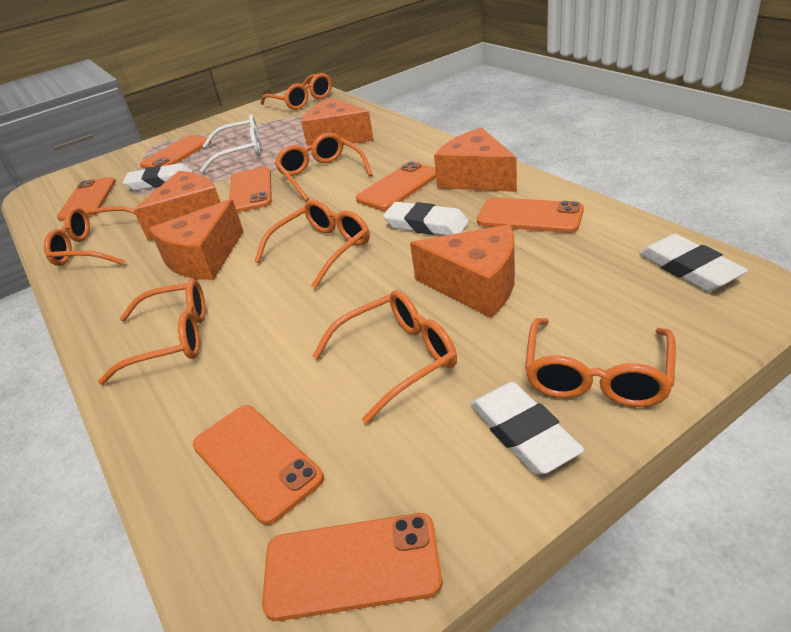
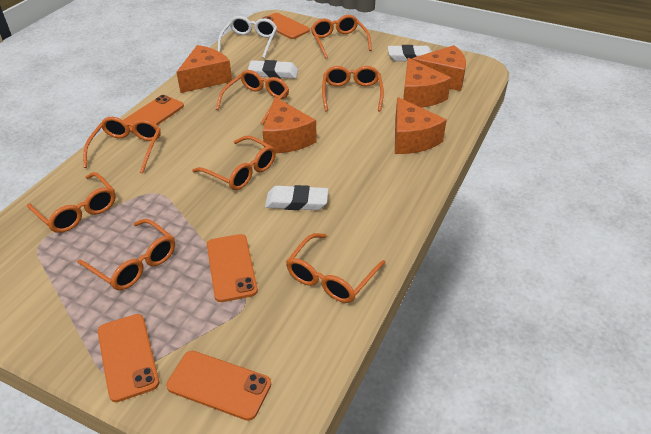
orange glasses: [44,206,136,266] [98,279,206,385] [254,199,370,289] [260,73,332,110] [275,133,373,201] [313,290,457,424] [525,318,676,407] = 7 -> [27,172,116,233] [77,219,175,290] [83,117,161,173] [192,136,276,190] [216,70,289,125] [286,233,386,303] [311,15,372,58] [322,66,384,111] = 8
orange phone: [57,177,116,221] [140,135,211,169] [193,405,324,525] [229,167,272,212] [262,513,442,621] [356,161,436,211] [477,197,584,233] = 7 -> [98,314,159,402] [123,95,184,133] [166,351,271,421] [207,234,258,302] [261,13,310,39] = 5
white eraser: [123,163,193,190] [383,202,469,235] [470,382,584,475] [639,234,748,291] = 4 -> [248,60,298,78] [265,185,328,210] [388,45,432,61] = 3

